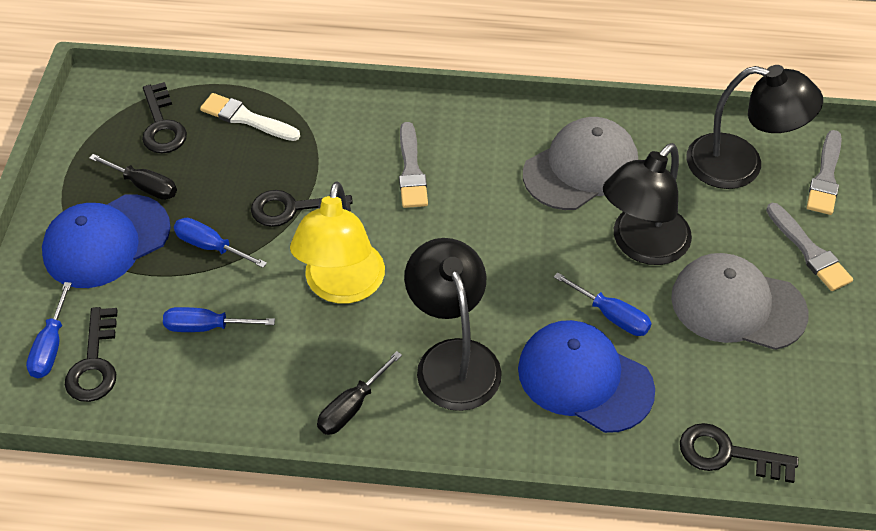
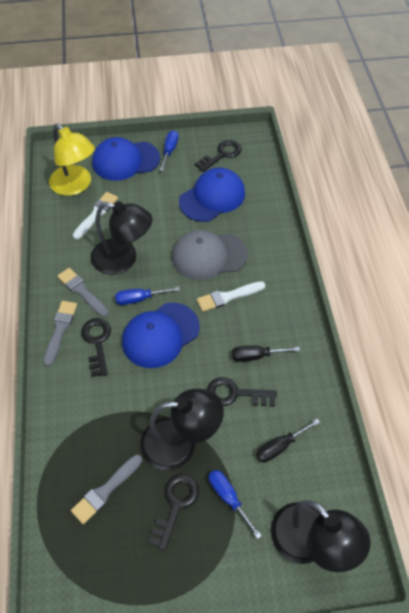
blue cap: [42,194,171,288] [518,320,655,433] = 2 -> [92,137,160,181] [122,302,200,368] [179,168,245,222] = 3
blue screwdriver: [26,282,72,378] [163,307,275,332] [174,218,267,268] [554,272,652,336] = 4 -> [115,287,180,305] [160,130,179,171] [209,470,262,539] = 3
grey cap: [523,117,638,210] [671,253,808,350] = 2 -> [172,230,248,280] = 1
white brush: [200,93,300,141] = 1 -> [73,192,118,240] [197,281,265,312] = 2

